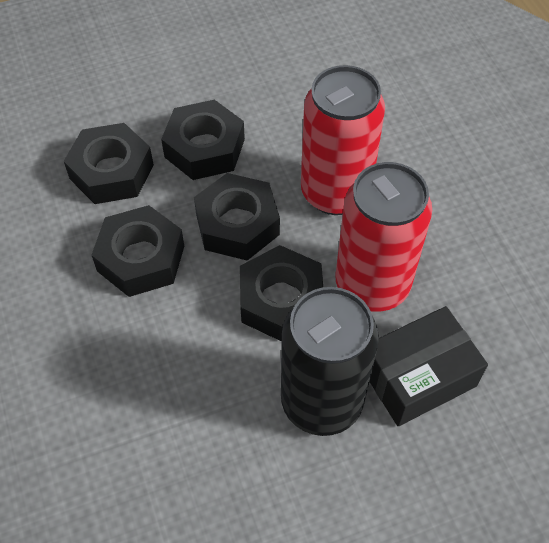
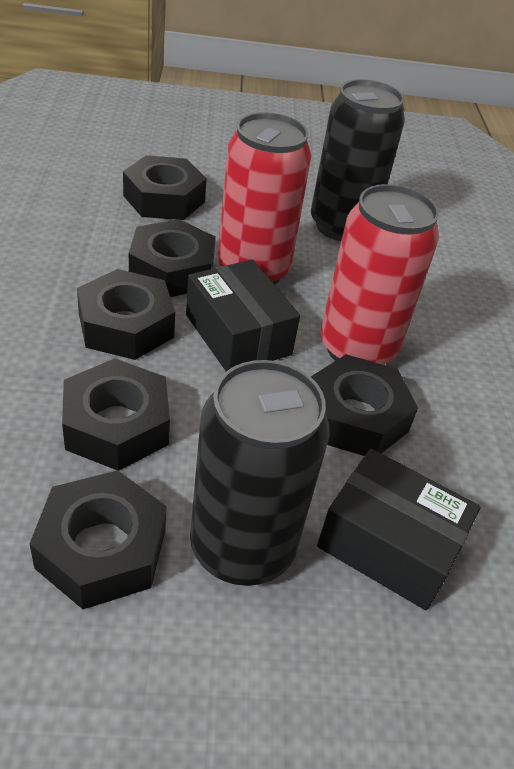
black box: [370,306,488,426] = 1 -> [186,260,300,371] [317,449,480,610] = 2
black can: [281,287,379,436] = 1 -> [190,360,330,586] [311,79,405,241] = 2
black nut: [64,123,154,204] [92,205,184,297] [161,100,245,180] [194,173,280,261] [240,245,323,342] = 5 -> [30,470,167,609] [62,358,170,471] [77,269,175,360] [123,155,207,220] [129,219,216,297] [311,355,418,456] = 6

